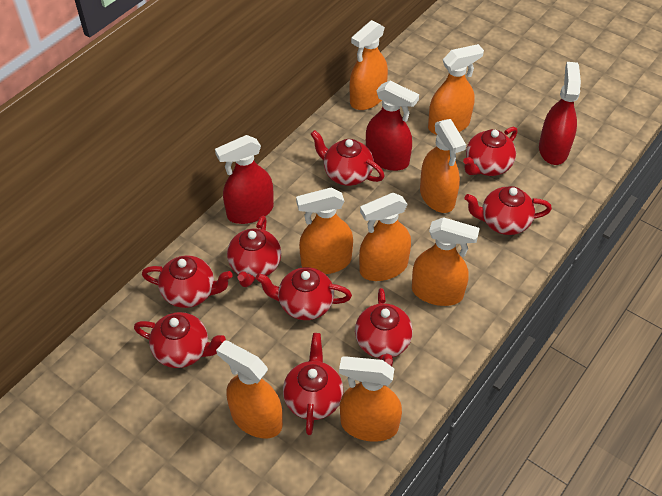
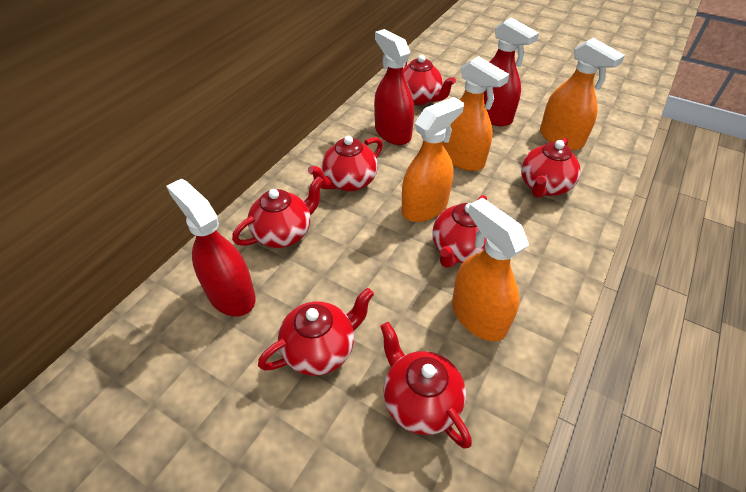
orange spray bottle: [216,340,283,438] [296,188,353,274] [339,356,402,442] [349,20,388,110] [359,193,411,281] [412,217,480,306] [420,119,466,213] [428,44,484,135] = 8 -> [402,97,464,222] [443,56,509,171] [452,198,529,341] [540,38,625,150] = 4
red teapot: [134,312,226,368] [142,255,233,308] [227,216,281,287] [256,267,352,320] [283,333,343,435] [310,130,384,186] [355,288,413,366] [463,127,518,176] [465,186,552,235] = 9 -> [232,176,324,248] [258,288,374,376] [308,136,383,192] [380,322,472,449] [403,55,456,105] [432,195,487,268] [521,138,580,198] = 7

